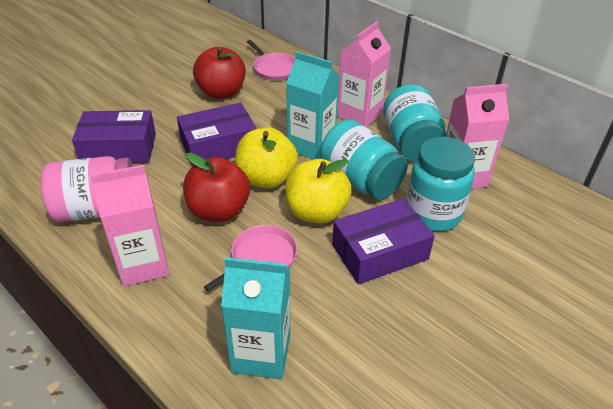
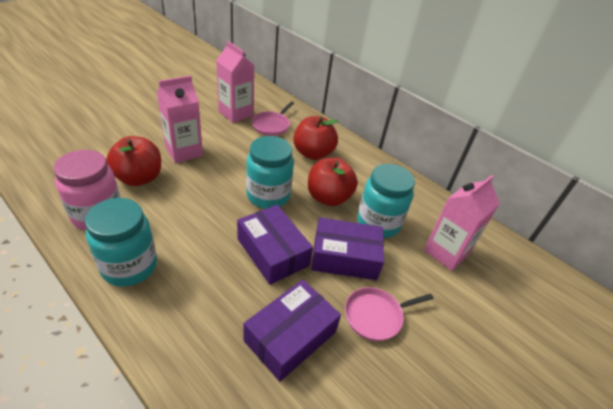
red apple: [183,152,250,222] [193,47,246,99] = 2 -> [106,136,161,186] [293,116,338,160] [308,158,358,206] = 3
turquoise carton: [221,257,290,379] [286,51,340,159] = 2 -> none = 0
yellow apple: [235,127,298,189] [285,159,352,224] = 2 -> none = 0

